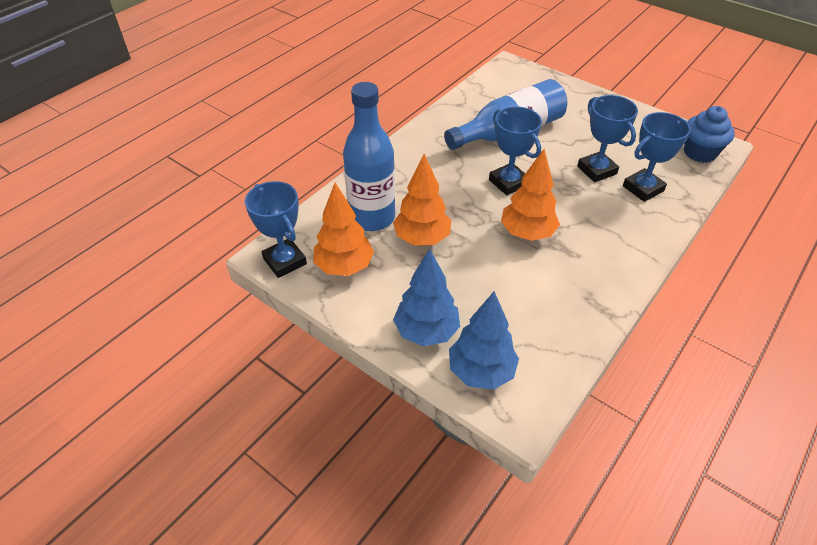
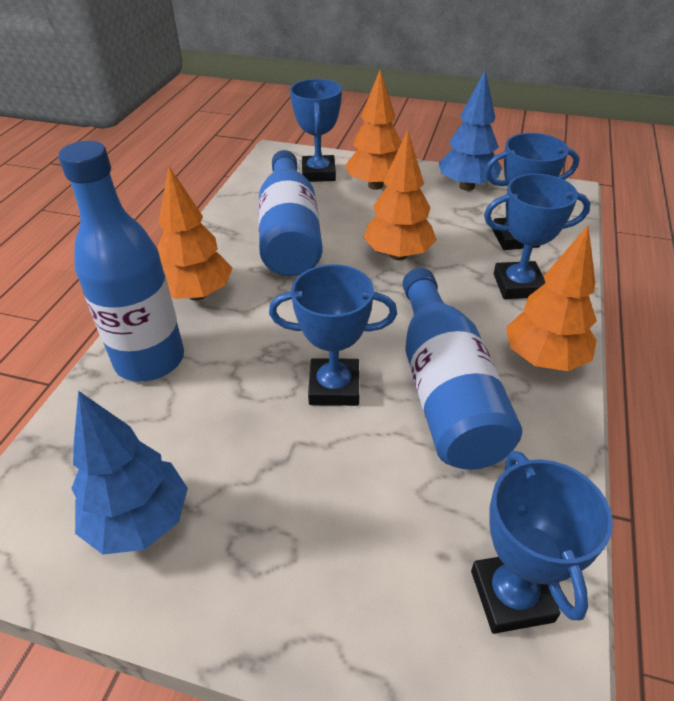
blue bottle: [343,82,395,231] [444,79,567,150] = 2 -> [58,141,184,382] [258,150,323,276] [402,268,522,470] = 3
blue cupcake: [684,106,735,163] = 1 -> none = 0
blue trophy: [245,181,307,278] [489,107,542,195] [577,95,638,182] [623,112,691,202] = 4 -> [269,264,397,406] [290,79,342,182] [471,451,613,634] [484,174,591,299] [485,133,579,250] = 5
orange tree: [313,183,374,276] [393,154,451,246] [501,149,560,241] = 3 -> [157,166,232,301] [345,70,402,190] [363,129,437,260] [506,226,597,371] = 4

